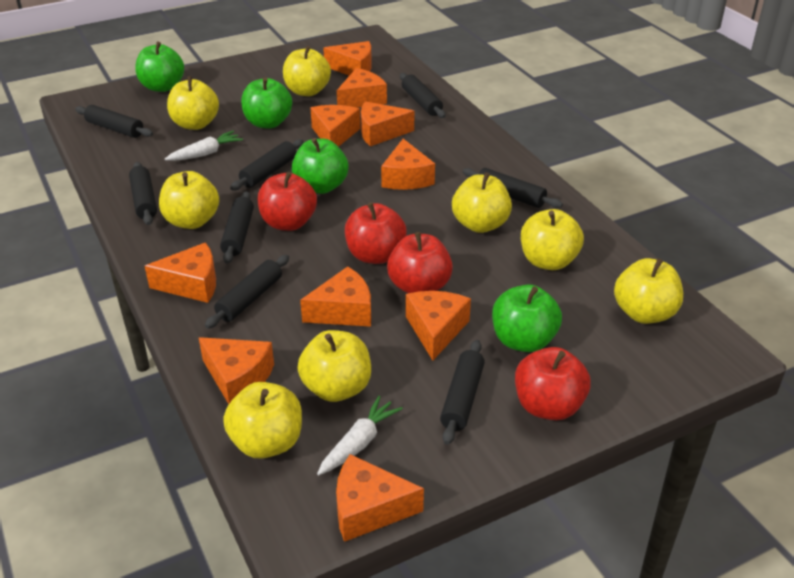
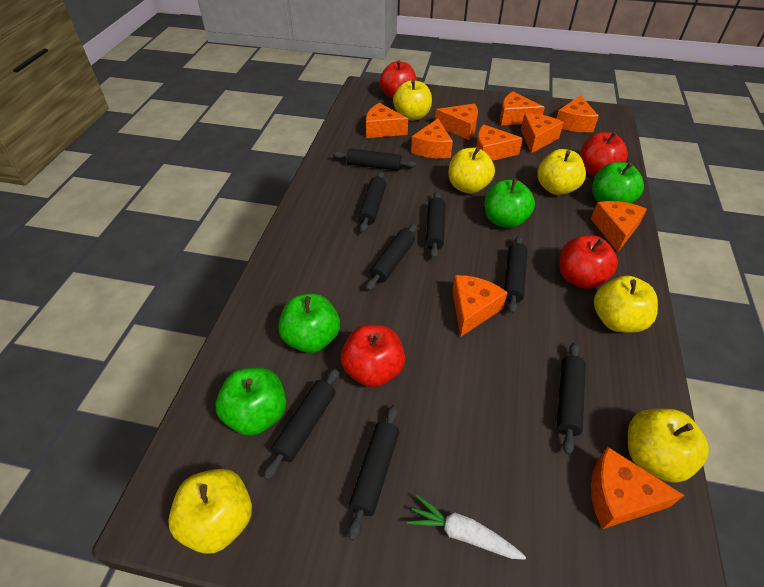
white carrot: [165,131,243,161] [317,396,402,475] = 2 -> [407,495,526,560] = 1
yellow apple: [159,171,219,229] [167,76,219,130] [223,382,302,459] [283,46,331,96] [297,330,371,402] [452,172,512,233] [521,209,584,270] [614,258,683,324] = 8 -> [168,469,252,554] [393,79,432,121] [448,147,495,194] [537,149,586,195] [594,276,658,333] [628,409,709,483] = 6

